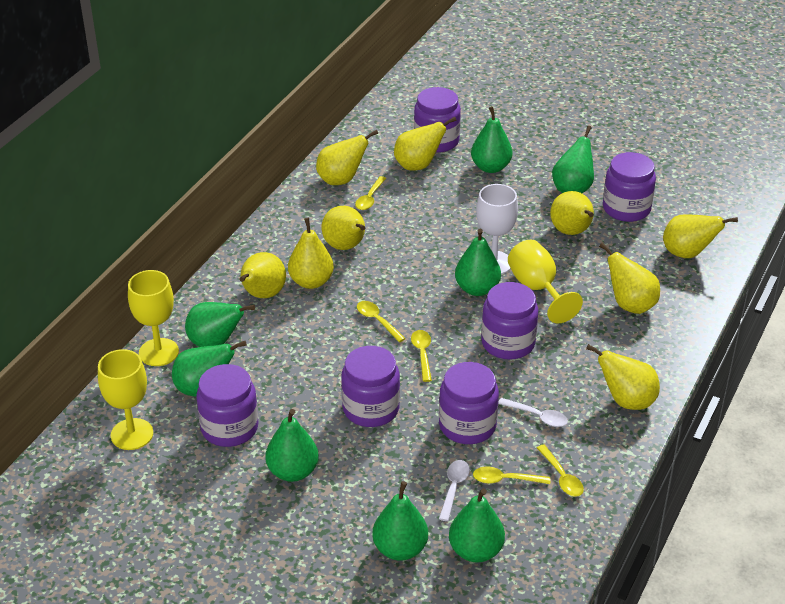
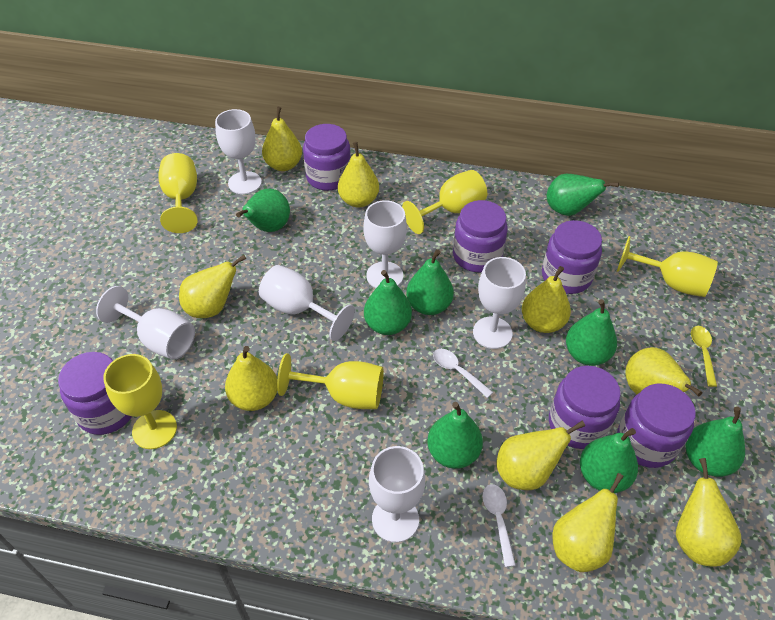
white goblet: [476,184,518,274] = 1 -> [96,286,195,360] [215,109,262,194] [259,265,355,341] [364,200,407,288] [369,446,425,543] [473,257,526,349] = 6
yellow goblet: [98,349,153,450] [128,270,179,366] [508,240,583,323] = 3 -> [103,354,177,449] [158,153,198,233] [277,353,384,409] [402,170,487,234] [617,236,718,297] = 5
yellow spoon: [355,176,387,210] [357,301,406,343] [411,330,432,382] [473,467,550,484] [537,444,584,497] = 5 -> [691,326,717,387] = 1

